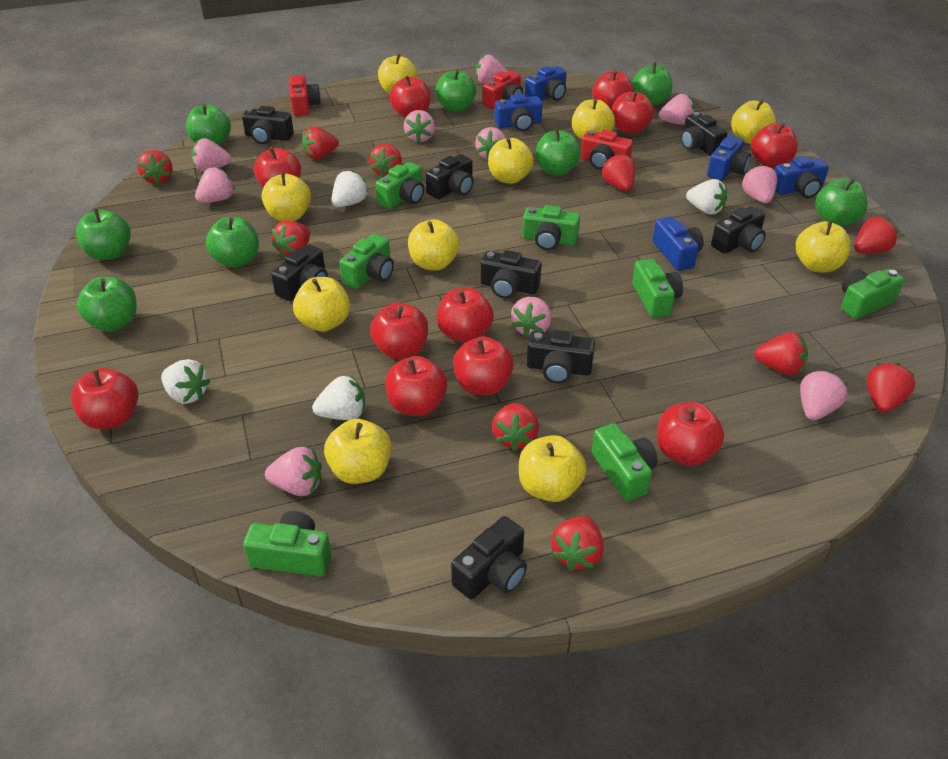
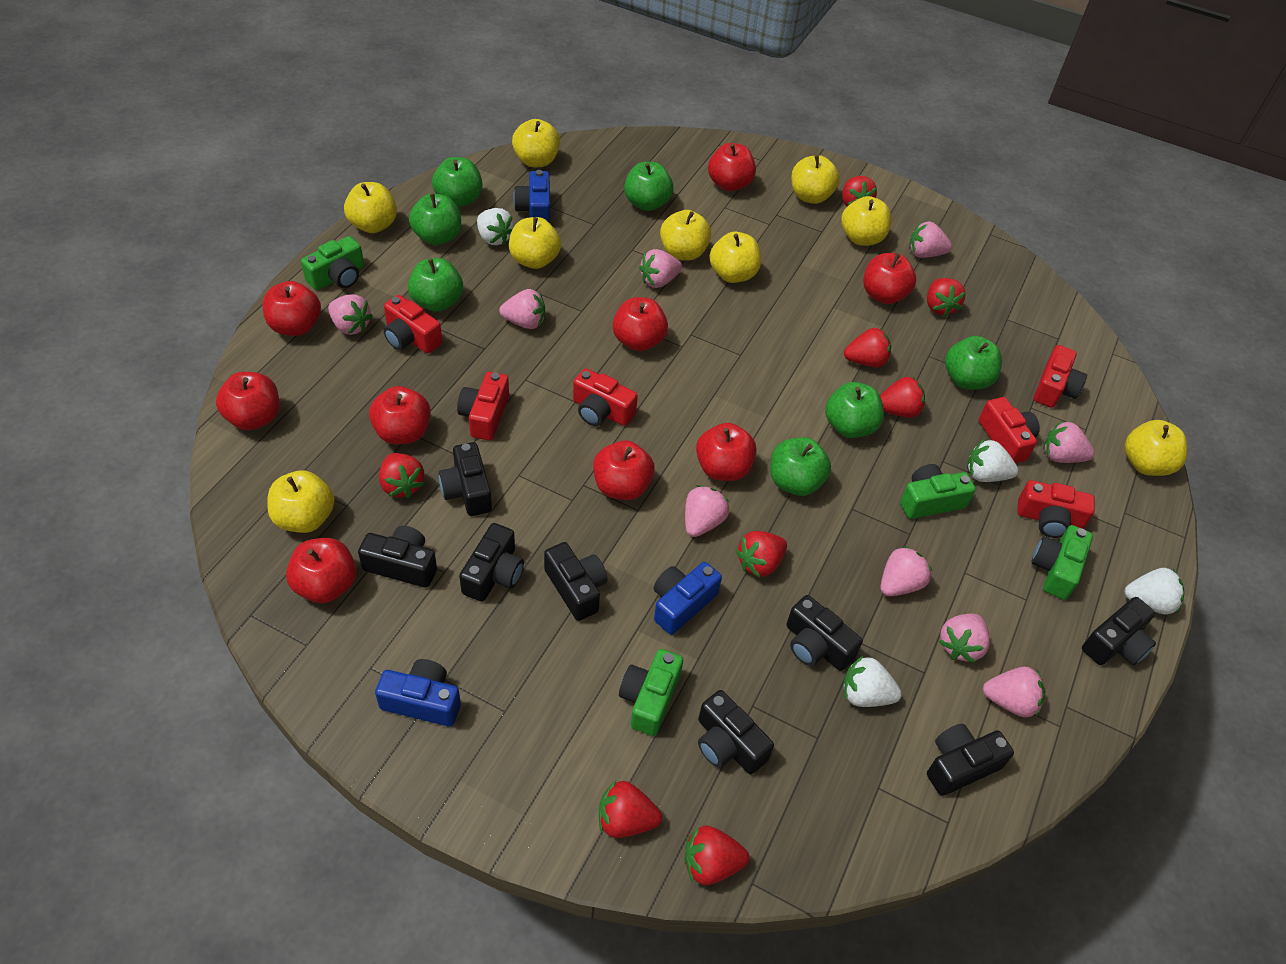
blue camera: [494,94,542,131] [525,66,567,101] [653,216,704,271] [707,135,751,181] [775,156,829,198] = 5 -> [375,659,461,727] [513,170,550,223] [654,562,722,635] = 3
green apple: [76,209,131,260] [77,277,137,332] [186,104,231,146] [206,217,259,268] [436,70,477,112] [536,129,581,176] [632,62,673,106] [815,178,868,226] = 8 -> [408,258,463,312] [409,193,461,245] [432,157,483,207] [624,162,674,211] [770,437,831,496] [825,382,884,438] [945,336,1002,390] = 7
green camera: [243,511,332,576] [339,234,394,289] [376,162,424,209] [522,205,580,250] [592,423,658,501] [632,259,683,318] [841,269,904,319] = 7 -> [301,236,364,290] [619,649,683,736] [900,464,976,519] [1032,525,1093,600] = 4
pink strawberry: [191,138,231,172] [195,167,235,203] [265,447,322,496] [404,110,435,142] [475,127,506,159] [476,55,507,84] [511,297,551,338] [659,94,695,125] [742,164,777,203] [800,371,847,420] = 10 -> [328,294,373,335] [499,289,545,329] [639,249,682,288] [685,485,729,537] [880,546,932,596] [909,222,952,258] [939,614,990,663] [983,667,1045,717] [1043,420,1095,463] = 9
red apple: [71,368,139,429] [254,147,301,188] [370,302,428,359] [385,356,447,416] [390,75,431,118] [437,287,494,343] [453,336,514,395] [592,70,634,110] [612,91,654,134] [657,402,724,466] [751,123,798,168] = 11 -> [216,372,280,430] [263,281,321,336] [286,538,357,603] [369,386,431,444] [593,441,655,500] [613,297,668,351] [696,423,757,481] [708,143,756,191] [863,253,916,304] = 9
red camera: [289,75,321,116] [483,71,523,109] [581,130,633,170] = 3 -> [383,295,442,353] [457,372,509,441] [573,368,638,426] [979,397,1040,464] [1017,480,1095,538] [1033,345,1087,408] = 6
red strawberry: [137,150,172,184] [272,220,310,257] [302,126,339,159] [369,144,402,177] [492,403,539,451] [551,516,604,571] [602,153,635,191] [754,332,808,375] [854,217,898,254] [867,363,915,413] = 10 -> [379,453,425,498] [599,781,662,838] [685,826,749,885] [736,531,787,578] [842,176,877,206] [844,328,891,367] [880,377,925,418] [927,278,966,317] = 8
yellow apple: [262,172,311,221] [293,277,350,332] [324,419,391,484] [378,54,418,94] [408,219,460,270] [488,138,534,184] [519,435,587,502] [572,99,615,139] [731,100,776,144] [796,220,851,273] = 10 -> [267,471,334,533] [344,182,397,233] [509,217,561,269] [512,119,560,167] [660,210,711,261] [709,232,761,283] [791,155,840,204] [841,196,891,246] [1125,420,1187,476] = 9

